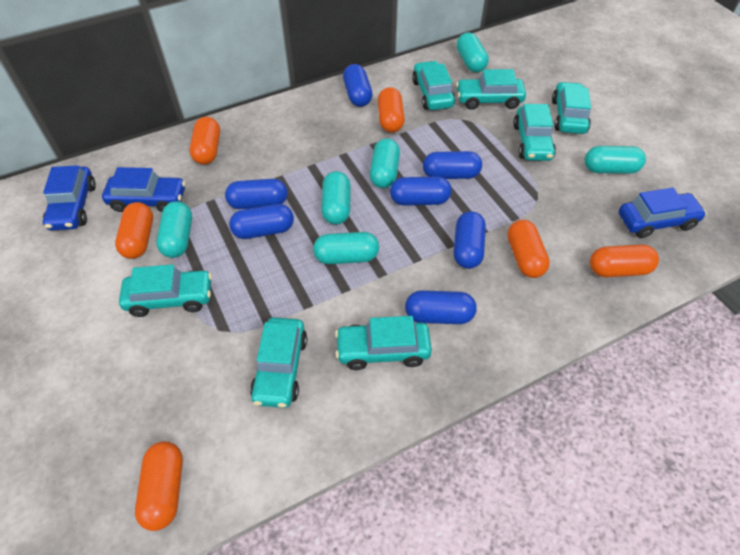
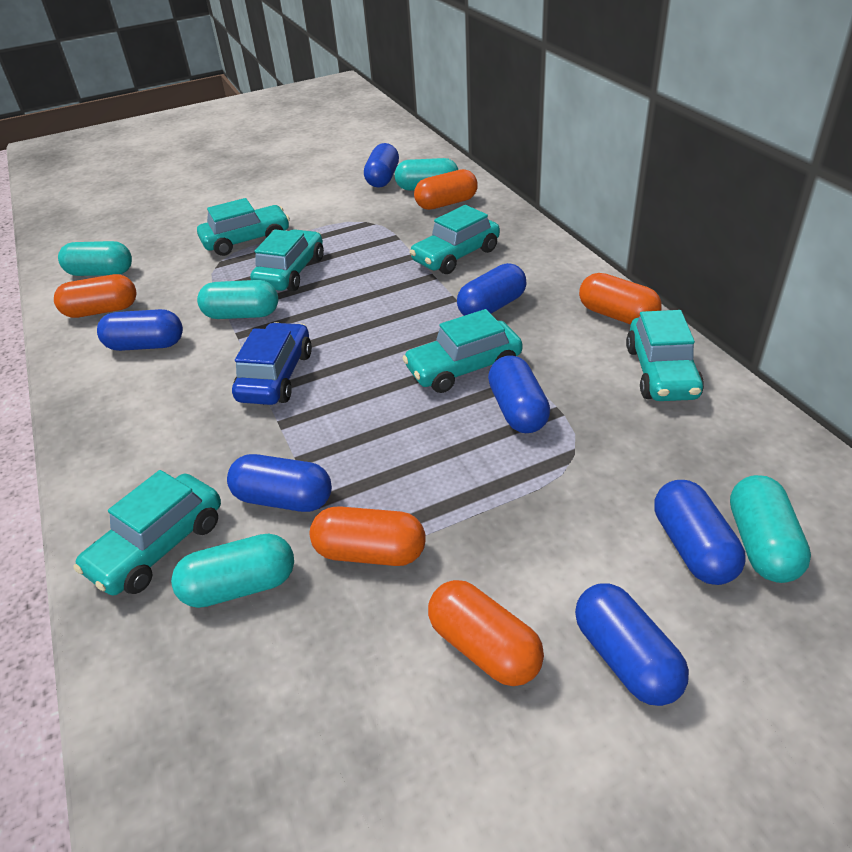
blue car: [43,165,96,231] [102,167,186,212] [619,187,707,238] = 3 -> [232,322,312,405] = 1
orange capsule: [115,202,153,259] [135,441,183,531] [190,117,220,165] [378,87,405,133] [507,220,550,278] [590,244,659,277] = 6 -> [54,274,137,318] [310,506,426,566] [414,169,478,210] [428,580,544,686] [579,273,662,325] = 5
turquoise capsule: [156,201,192,258] [313,232,379,264] [321,171,350,225] [370,138,400,188] [456,33,489,72] [584,146,646,174] = 6 -> [58,241,132,276] [171,534,294,608] [197,280,278,319] [395,158,458,191] [730,475,811,583] = 5
turquoise car: [119,264,212,317] [250,317,307,408] [335,316,432,370] [412,61,455,110] [456,69,526,110] [513,104,556,161] [552,82,591,134] = 7 -> [73,470,221,595] [197,198,290,256] [250,229,324,291] [403,309,523,393] [409,205,500,274] [626,310,704,401] = 6

